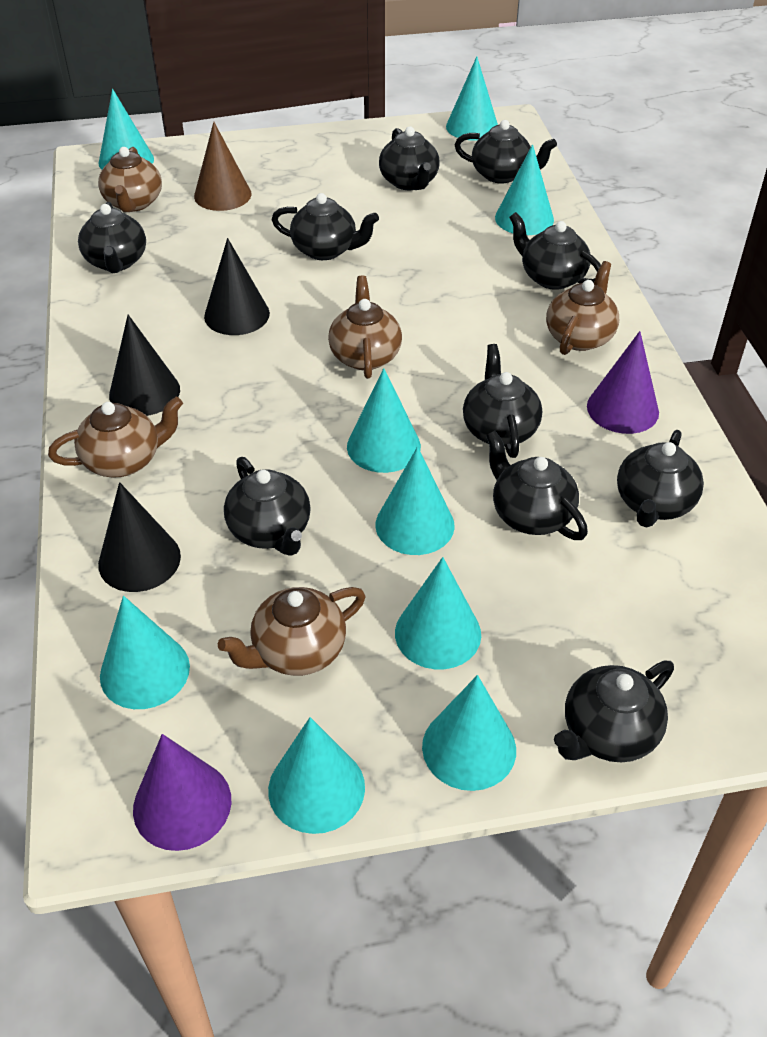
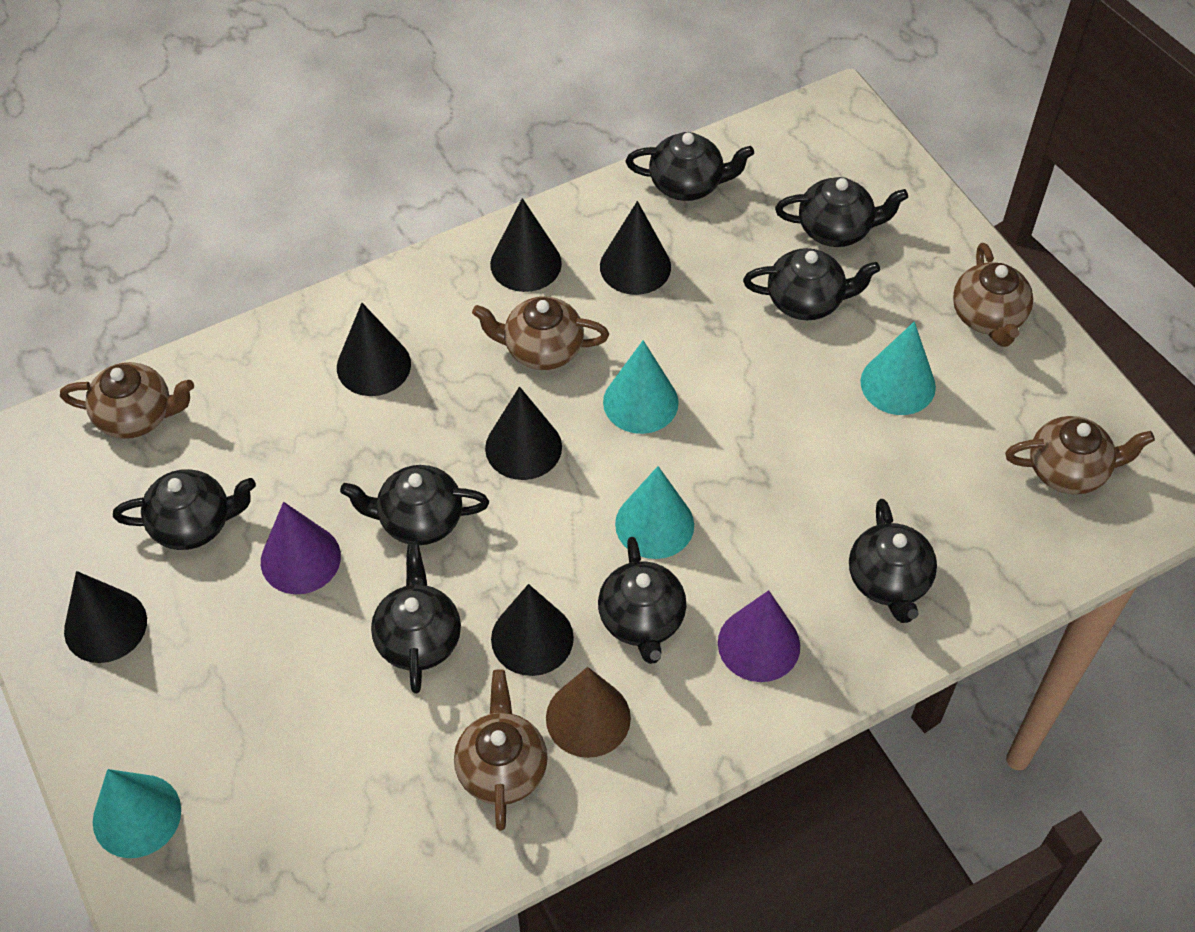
black cone: [98,482,181,592] [109,315,180,416] [204,238,270,335] = 3 -> [64,571,147,663] [337,303,411,396] [485,386,562,480] [490,198,562,292] [491,584,574,676] [600,201,671,295] = 6
black teapot: [78,202,146,273] [224,457,311,556] [272,193,379,260] [379,126,440,190] [455,120,557,183] [463,344,542,458] [486,431,588,540] [509,212,601,290] [554,661,674,762] [617,430,704,527] = 10 -> [113,469,256,550] [340,465,489,545] [371,544,461,693] [598,537,686,664] [626,132,754,201] [743,248,880,320] [775,177,908,247] [849,499,937,623] = 8
turquoise cone: [98,89,154,170] [100,596,190,709] [268,717,365,834] [347,368,421,473] [375,447,455,555] [395,557,481,669] [422,675,516,791] [446,56,498,140] [495,144,554,235] = 9 -> [93,769,181,858] [603,340,679,434] [615,466,694,559] [861,321,936,415] = 4

